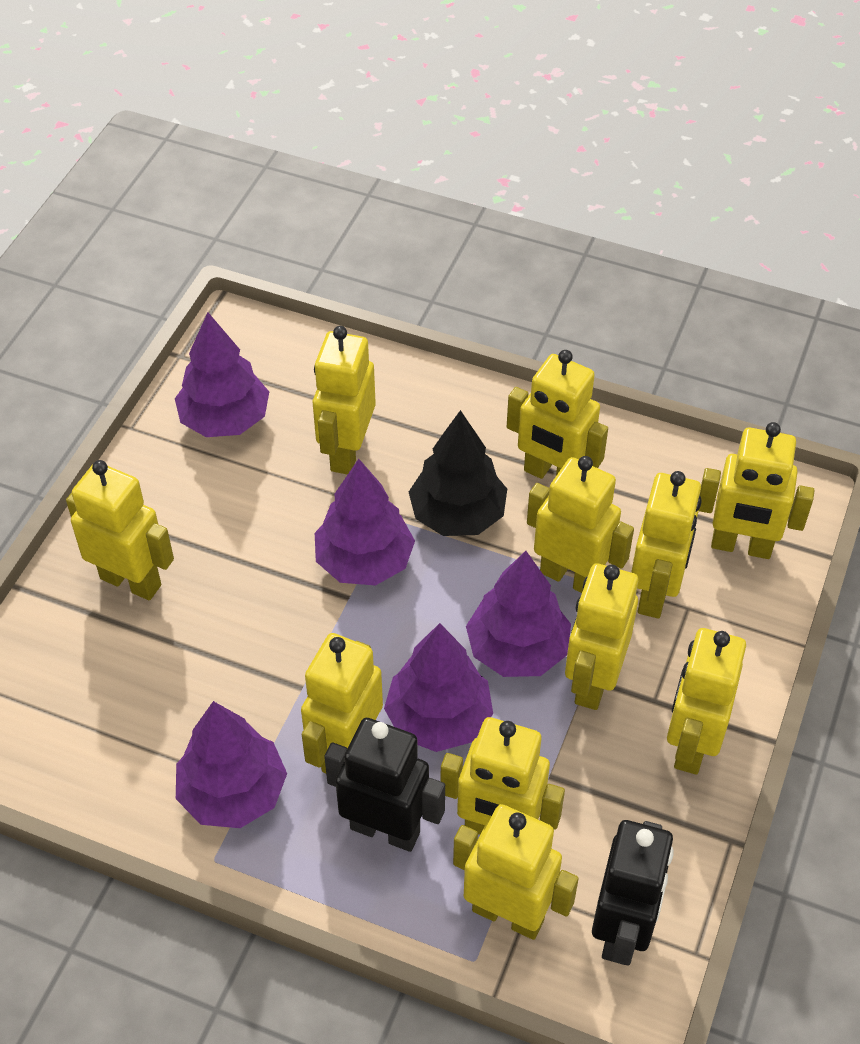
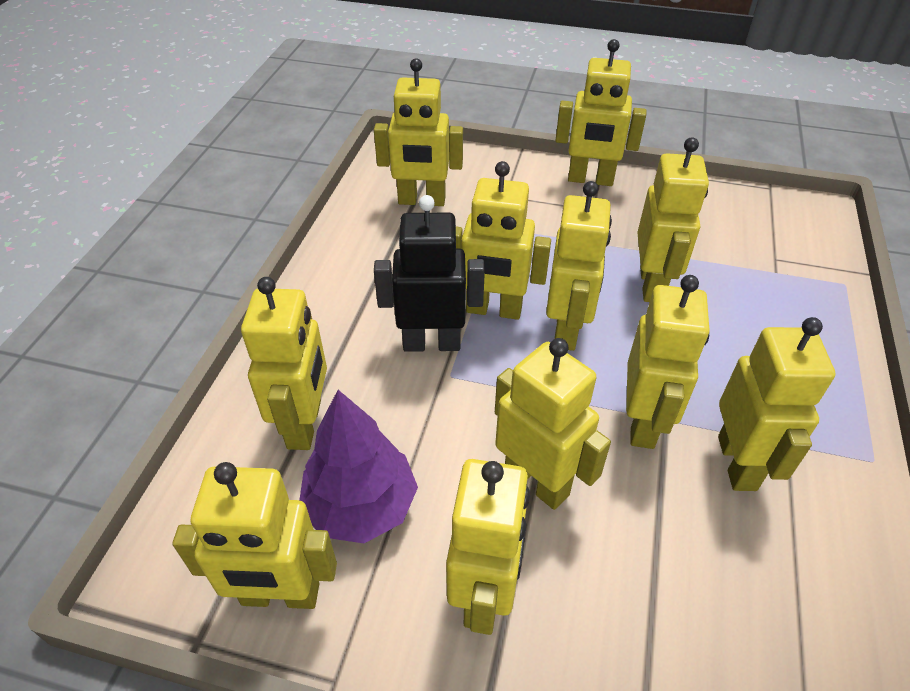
black robot: [324,718,445,852] [592,820,674,965] = 2 -> [374,195,485,352] = 1
black tree: [409,410,507,536] = 1 -> none = 0
purple tree: [175,312,269,437] [176,701,287,828] [315,459,415,586] [384,623,493,752] [466,551,571,677] = 5 -> [299,390,418,543] = 1

